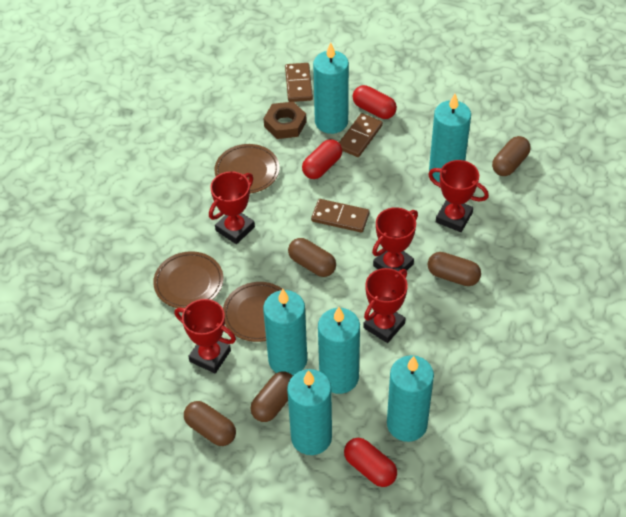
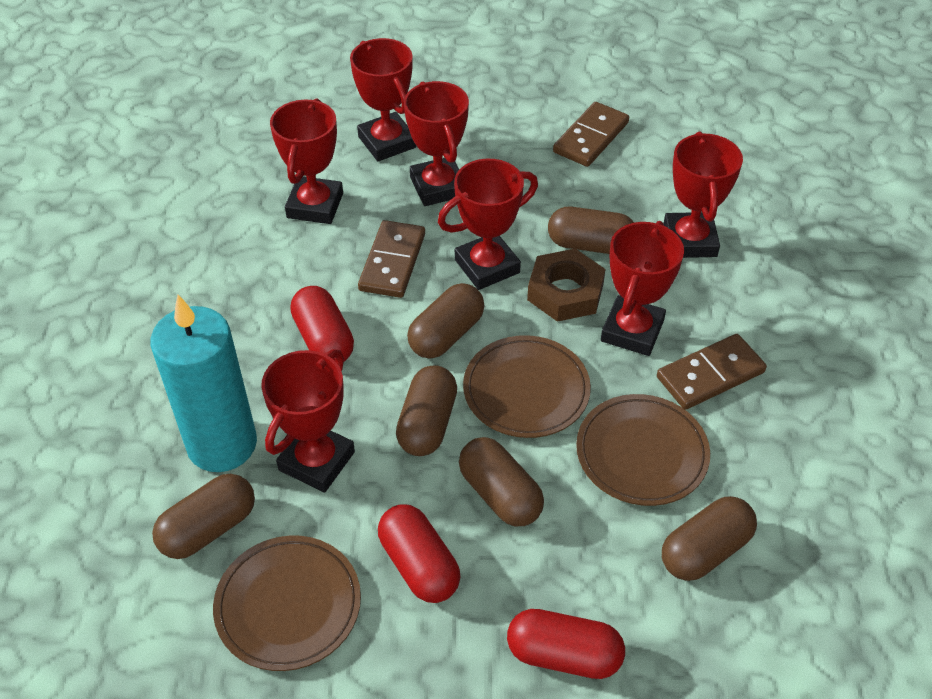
brown capsule: [184,401,236,446] [250,372,293,422] [288,238,336,277] [428,252,481,286] [492,136,531,176] = 5 -> [152,474,255,559] [396,365,457,456] [407,283,485,359] [459,437,544,526] [548,207,634,254] [662,496,757,581] = 6
red trophy: [174,299,236,373] [209,171,255,244] [363,268,408,343] [372,207,418,271] [428,160,489,232] = 5 -> [261,349,355,493] [270,99,343,224] [350,38,416,161] [404,81,469,206] [438,159,538,290] [601,221,684,356] [663,132,743,258] = 7
turquoise candle: [263,289,307,375] [287,369,332,455] [313,42,349,134] [318,307,360,394] [387,355,434,442] [429,94,471,182] = 6 -> [150,295,257,472] = 1

